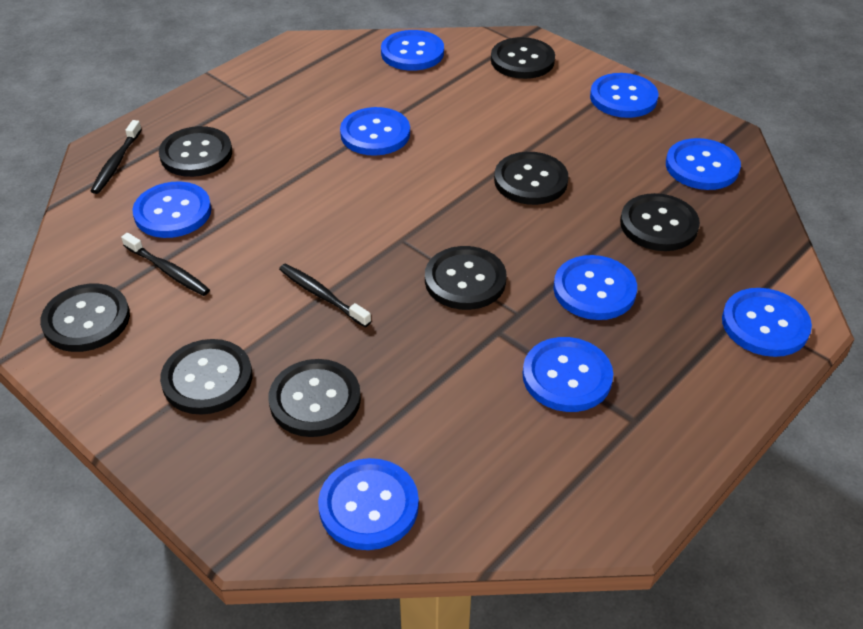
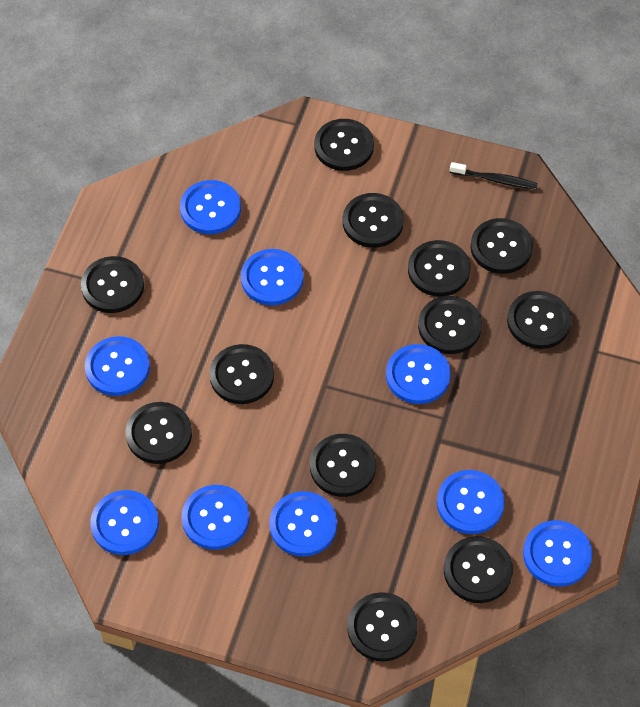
black button: [40,284,130,352] [159,126,232,177] [160,339,252,415] [269,359,361,437] [425,246,507,310] [491,37,555,79] [494,152,569,205] [620,193,700,251] = 8 -> [81,256,144,313] [126,402,192,464] [209,344,274,404] [310,434,376,497] [314,119,374,171] [343,193,404,248] [347,592,417,661] [408,240,470,297] [418,296,482,354] [444,536,513,603] [470,218,533,274] [507,291,572,349] = 12
black toothbrush: [91,120,142,194] [121,233,210,296] [279,264,371,327] = 3 -> [450,162,538,189] = 1

